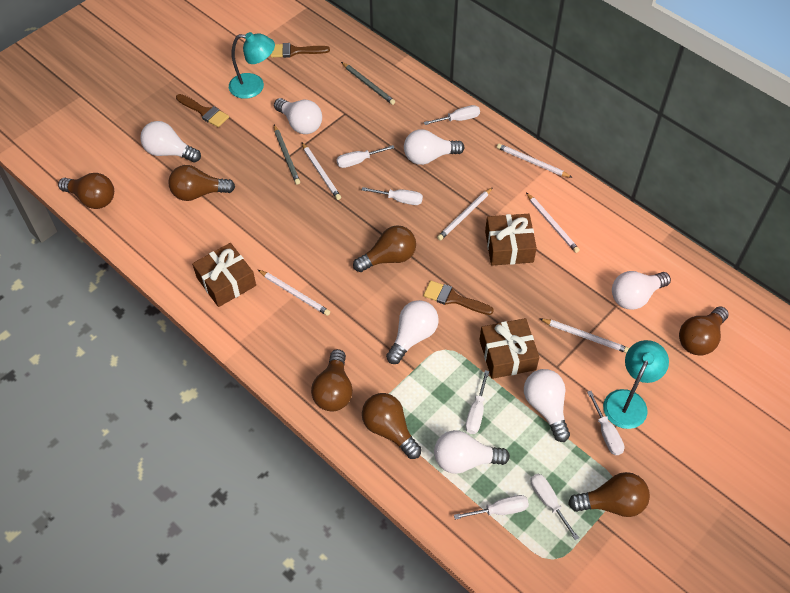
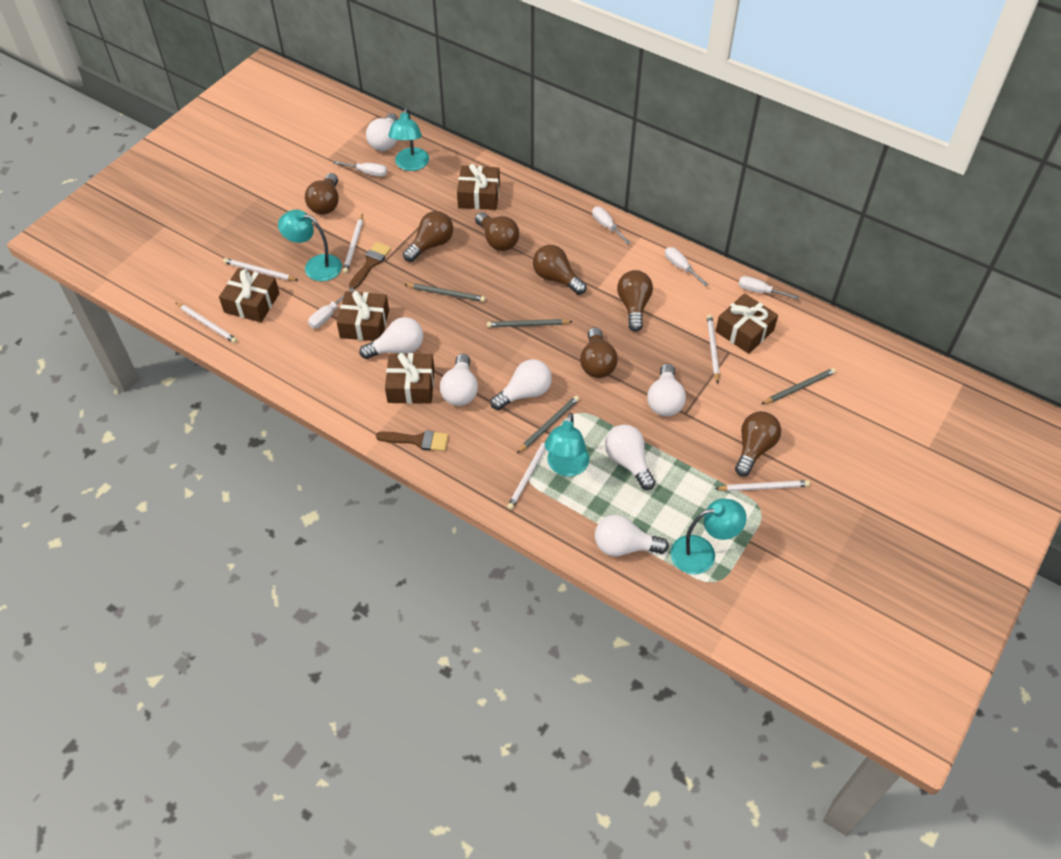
brown brush: [176,94,229,127] [270,43,330,58] [423,281,494,315] = 3 -> [349,242,391,289] [376,430,448,451] = 2
brown gift: [192,243,256,307] [479,318,540,379] [485,214,537,266] = 3 -> [219,268,280,322] [337,291,389,341] [385,353,435,404] [457,164,500,210] [716,293,778,354] = 5
grey pencil: [274,125,300,185] [341,62,395,105] = 2 -> [404,284,485,302] [487,319,573,327] [517,396,579,453] [762,368,836,404] = 4
turquoise lamp: [229,32,275,99] [603,340,669,429] = 2 -> [278,209,342,281] [388,108,429,171] [545,413,589,477] [670,499,746,574] = 4
white screwdriver: [336,145,394,168] [362,187,423,205] [424,105,480,125] [454,495,529,520] [465,370,489,434] [530,474,579,541] [587,391,624,455] = 7 -> [308,288,355,328] [333,161,387,177] [592,207,631,244] [665,247,709,286] [738,276,799,299] = 5

